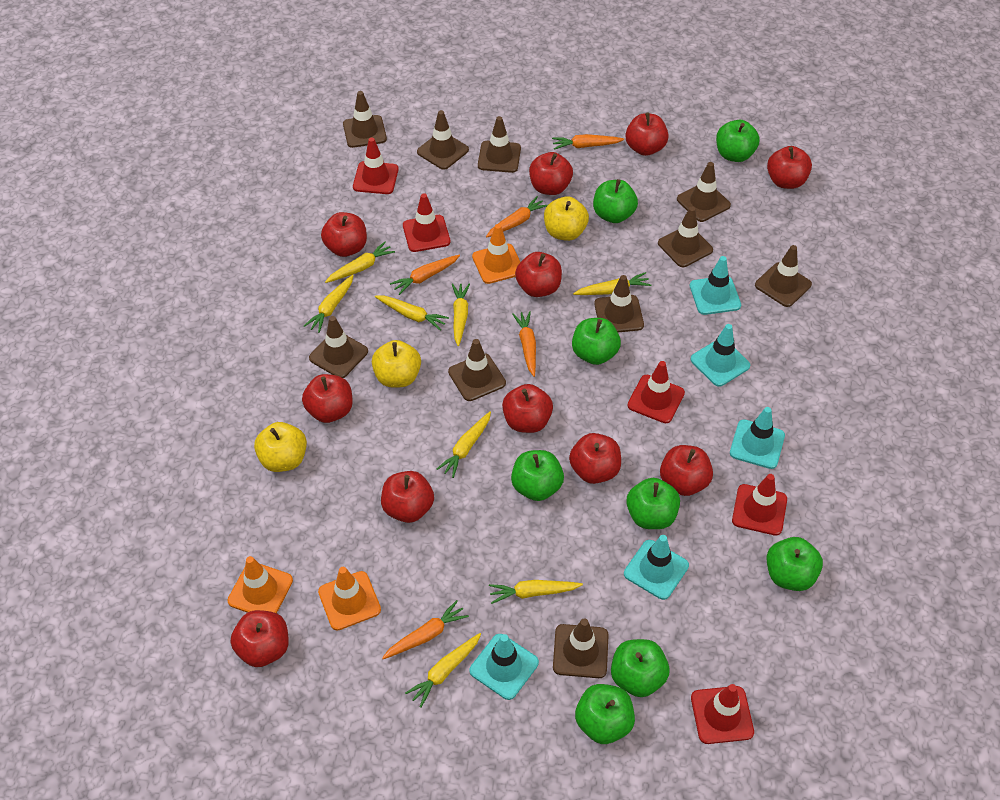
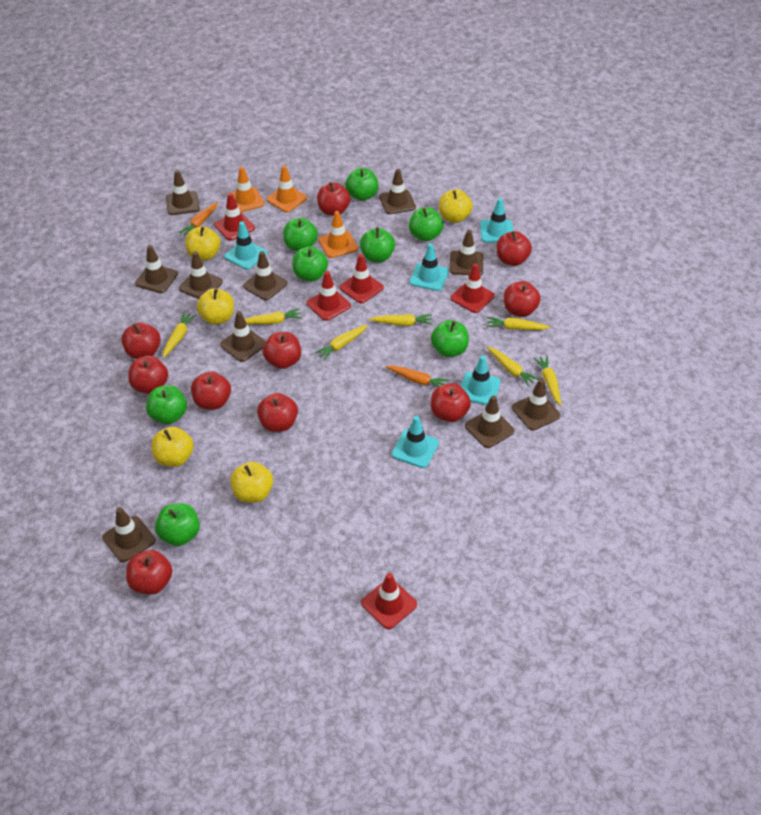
orange carrot: [382,600,469,659] [390,255,460,295] [486,196,547,238] [512,311,536,377] [552,134,624,150] = 5 -> [179,202,218,235] [386,365,449,387] = 2
red apple: [231,610,289,667] [302,374,353,423] [321,212,367,257] [381,471,434,523] [502,384,553,433] [515,252,562,297] [529,152,573,195] [569,433,621,484] [625,112,669,156] [660,445,713,496] [767,146,812,189] = 11 -> [121,322,161,359] [126,550,173,595] [128,356,168,394] [191,371,231,410] [257,393,298,432] [263,332,301,369] [317,182,351,216] [431,383,471,422] [496,231,532,266] [504,281,541,317] = 10
yellow apple: [254,422,307,472] [372,340,421,388] [544,196,589,241] = 3 -> [152,427,194,467] [185,226,221,261] [197,288,234,325] [230,461,273,503] [439,189,473,223] = 5
yellow carrot: [304,275,354,333] [325,242,395,283] [375,296,449,331] [405,633,481,708] [437,411,491,478] [452,283,470,346] [489,580,583,604] [573,272,651,295] = 8 -> [163,312,196,358] [245,308,302,324] [315,324,367,361] [369,314,432,326] [487,317,550,330] [487,346,539,387] [533,355,561,406] = 7

